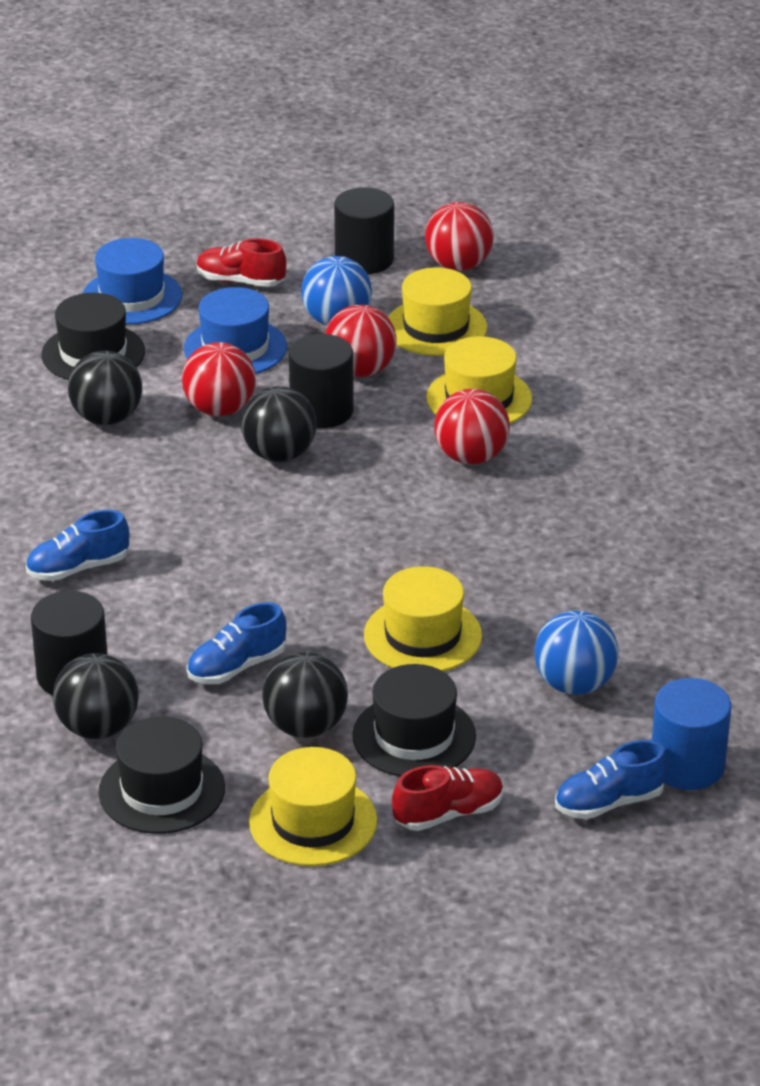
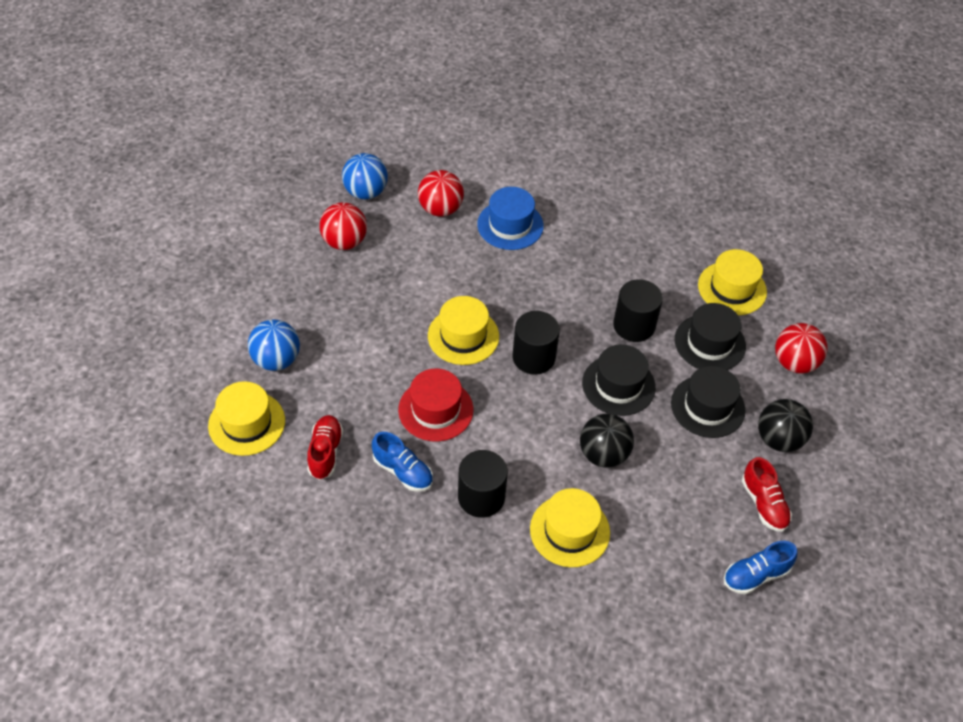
black ball: [52,653,139,739] [68,351,142,425] [241,386,316,462] [262,652,348,738] = 4 -> [580,414,634,468] [758,399,813,452] = 2
blue cylinder: [652,678,731,790] = 1 -> none = 0
blue hat: [82,238,182,325] [184,287,287,374] = 2 -> [477,187,544,250] = 1
blue shoe: [26,510,129,581] [187,602,286,684] [555,740,668,819] = 3 -> [372,432,433,492] [723,541,798,594] = 2
red ball: [182,342,256,416] [325,305,397,377] [425,202,494,271] [434,389,510,465] = 4 -> [319,202,367,250] [418,170,464,217] [775,323,828,373] = 3
red hat: none = 0 -> [398,368,473,442] = 1

